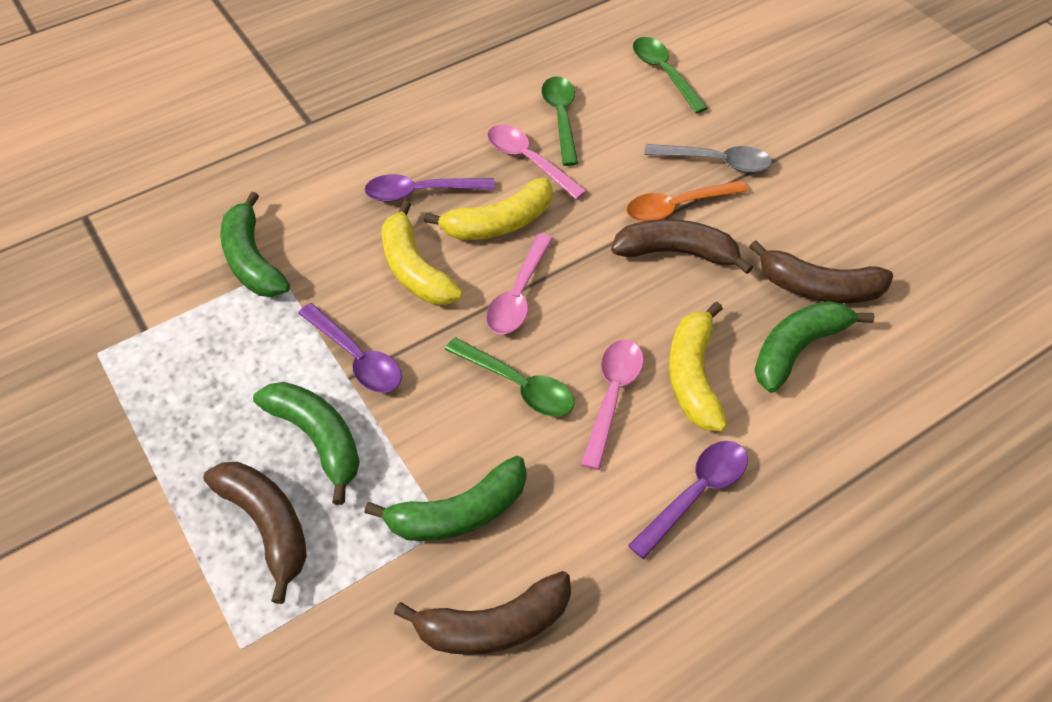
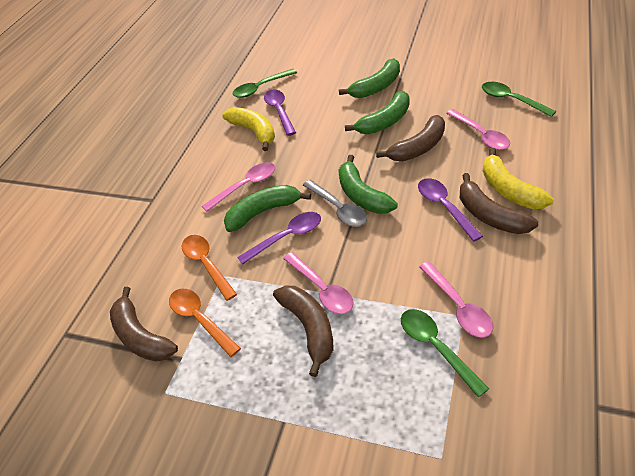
orange spoon: [626,180,748,222] = 1 -> [169,288,241,357] [182,235,237,301] = 2
pink spoon: [486,233,553,334] [487,125,587,200] [580,340,644,470] = 3 -> [202,162,275,212] [283,252,354,314] [419,261,493,338] [446,109,510,150] = 4
yellow banana: [382,201,463,305] [424,178,553,240] [669,302,727,431] = 3 -> [222,107,275,151] [483,148,554,209] = 2

